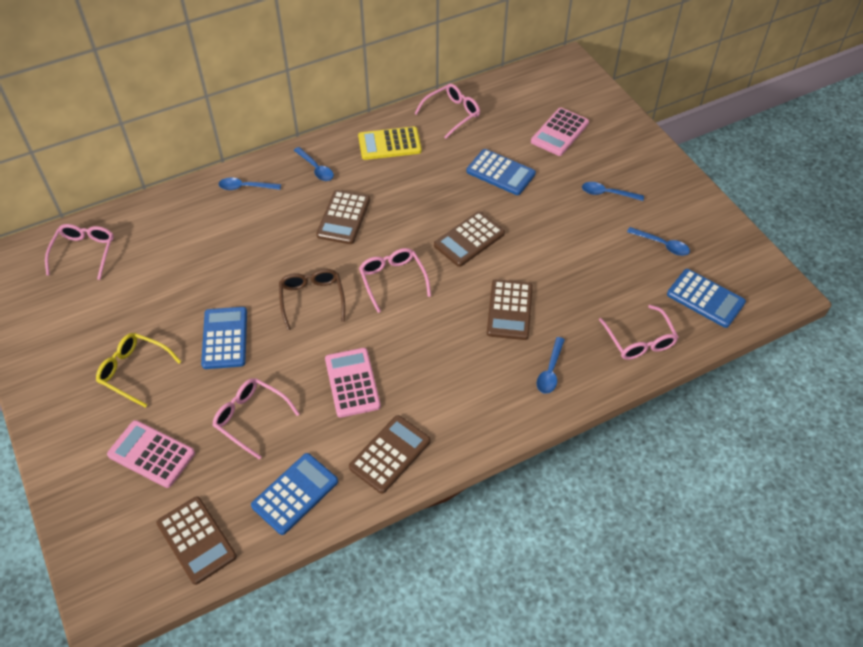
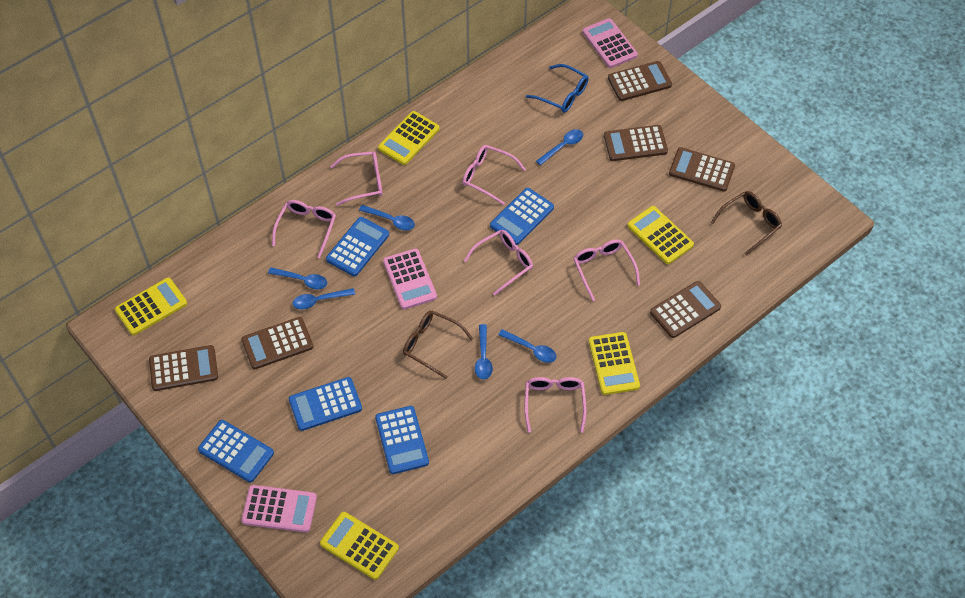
blue calculator: [201,307,247,369] [251,453,338,535] [466,149,536,195] [667,269,746,328] = 4 -> [198,420,274,483] [289,377,362,431] [326,217,389,276] [375,406,429,474] [490,188,554,245] = 5
blue glasses: none = 0 -> [526,64,589,113] = 1
blue spoon: [219,177,281,190] [294,147,334,181] [537,337,565,394] [582,182,644,201] [627,227,690,256] = 5 -> [268,267,327,289] [293,288,355,309] [359,205,415,230] [475,324,493,380] [498,329,556,363] [536,129,583,165] = 6
brown calculator: [156,496,237,585] [316,190,370,244] [349,415,431,494] [434,211,505,267] [487,279,533,340] = 5 -> [149,345,218,391] [241,317,313,369] [604,125,668,161] [608,61,672,101] [650,281,721,338] [669,147,735,192] = 6
brown glasses: [279,269,345,331] = 1 -> [403,310,473,379] [711,191,782,255] = 2
pink glasses: [45,224,114,280] [212,378,300,460] [359,248,431,313] [414,83,480,139] [599,305,679,360] = 5 -> [272,200,336,258] [330,151,382,206] [462,145,526,205] [464,230,533,296] [525,377,587,433] [573,239,640,301] = 6
yellow calculator: [358,126,422,160] = 1 -> [115,278,187,335] [320,512,399,580] [378,111,439,165] [589,332,640,395] [627,206,694,264] = 5
yellow glasses: [96,333,181,408] = 1 -> none = 0

